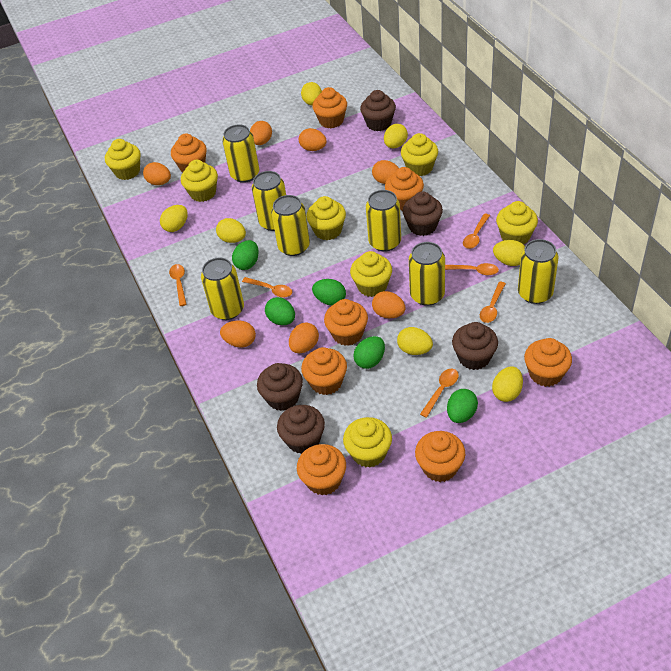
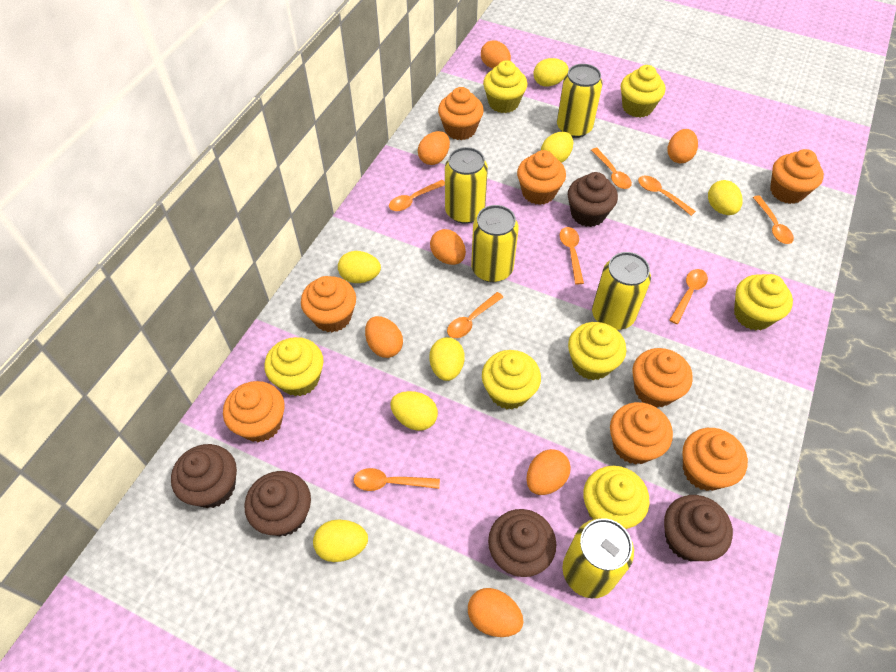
green egg: [232,240,259,270] [265,297,295,325] [312,279,346,306] [353,336,385,369] [447,389,478,423] = 5 -> none = 0
orange spoon: [169,264,187,306] [242,277,292,298] [420,369,459,418] [445,263,499,275] [463,214,490,249] [480,282,506,323] = 6 -> [354,468,440,491] [389,180,445,211] [447,292,503,338] [560,227,584,284] [591,148,632,189] [638,176,696,216] [669,269,708,324] [753,195,794,244] = 8
yellow can: [201,257,244,320] [222,125,259,183] [252,171,286,231] [271,195,310,256] [366,190,401,252] [409,242,445,306] [518,239,558,304] = 7 -> [445,147,488,224] [471,205,519,282] [557,64,603,138] [563,518,634,598] [592,252,651,330] = 5

